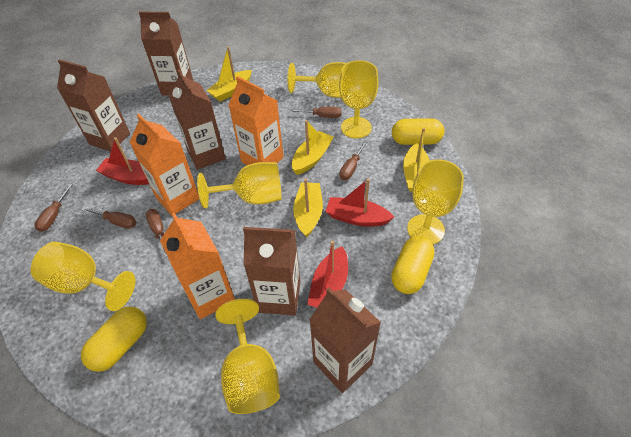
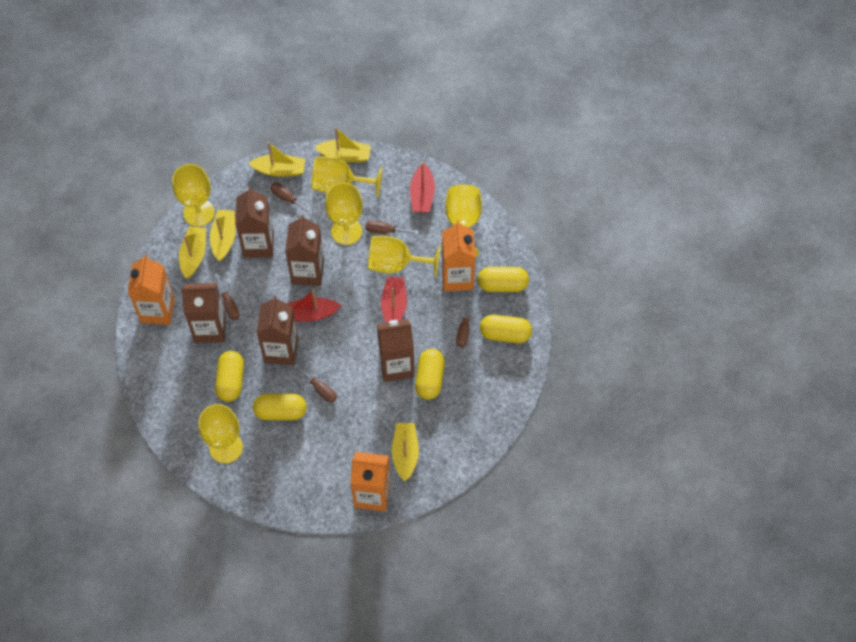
yellow boat: [206,46,252,102] [292,120,334,175] [293,179,323,238] [403,128,430,192] = 4 -> [179,226,206,278] [210,210,236,261] [248,142,305,177] [314,127,371,162] [392,423,419,481] = 5
yellow capsule: [81,307,147,372] [391,236,435,294] [392,118,444,145] = 3 -> [215,351,244,402] [253,394,307,420] [415,349,445,400] [477,267,529,292] [480,315,532,343] = 5

